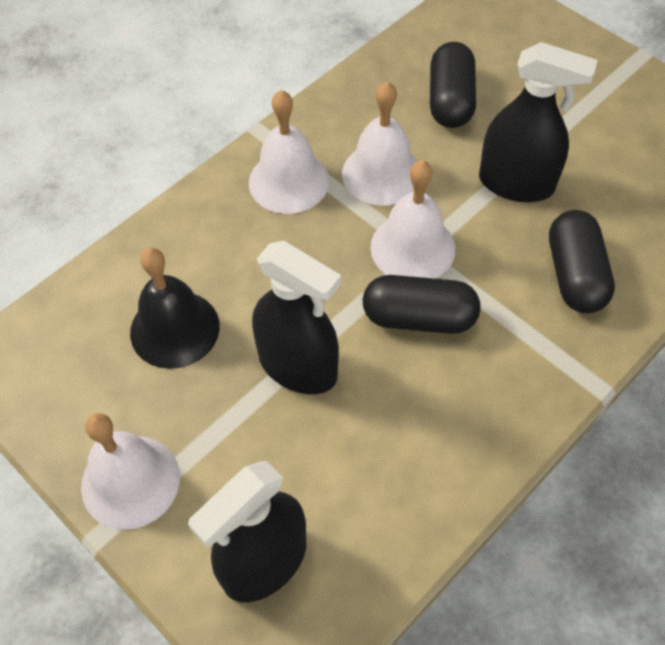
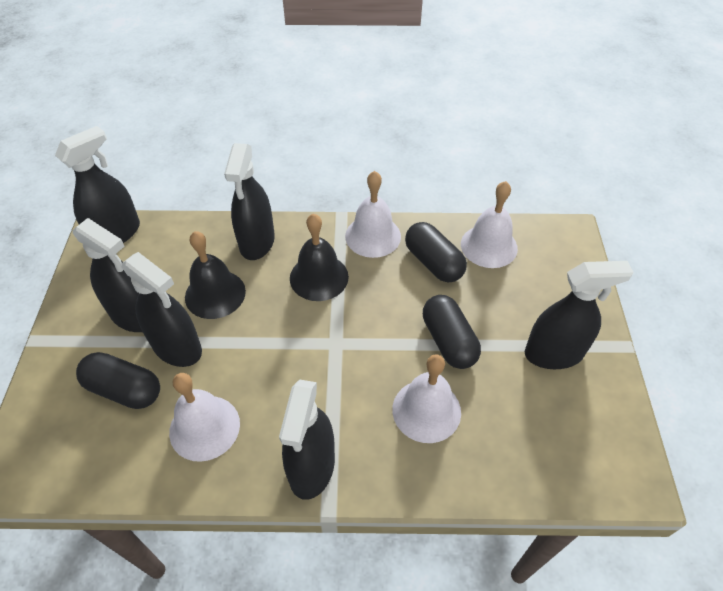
black bell: [130,248,220,369] = 1 -> [185,231,246,319] [290,214,349,301] = 2
black spray bottle: [188,461,306,602] [252,241,341,394] [479,42,598,202] = 3 -> [55,126,140,243] [73,218,142,332] [121,252,202,367] [224,143,275,260] [279,380,335,500] [525,261,634,369] = 6

